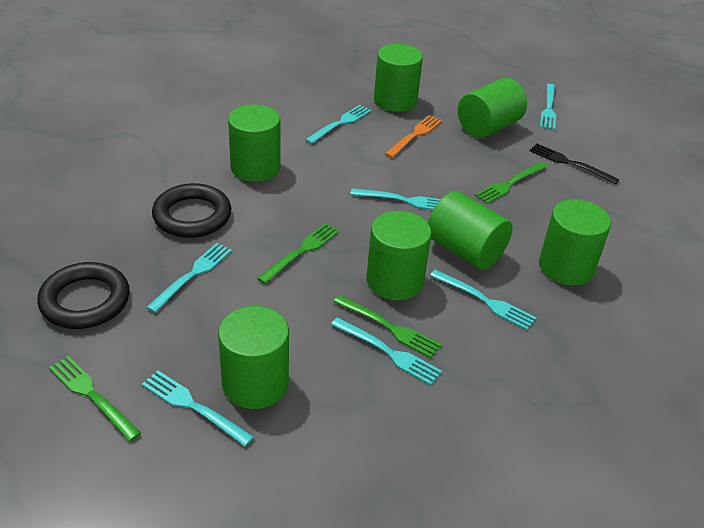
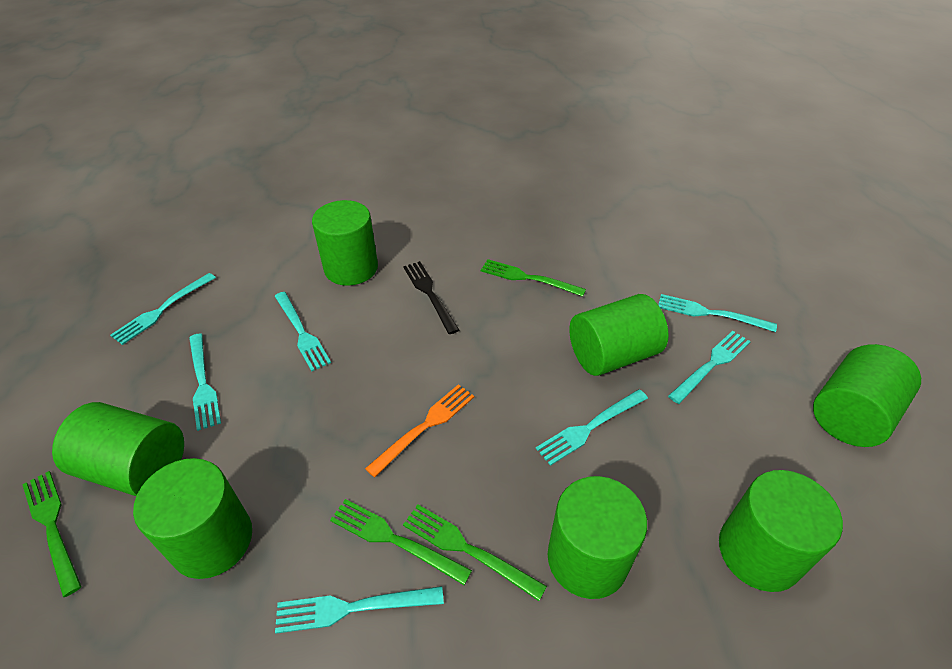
black ring: [37,262,130,329] [152,183,232,238] = 2 -> none = 0

